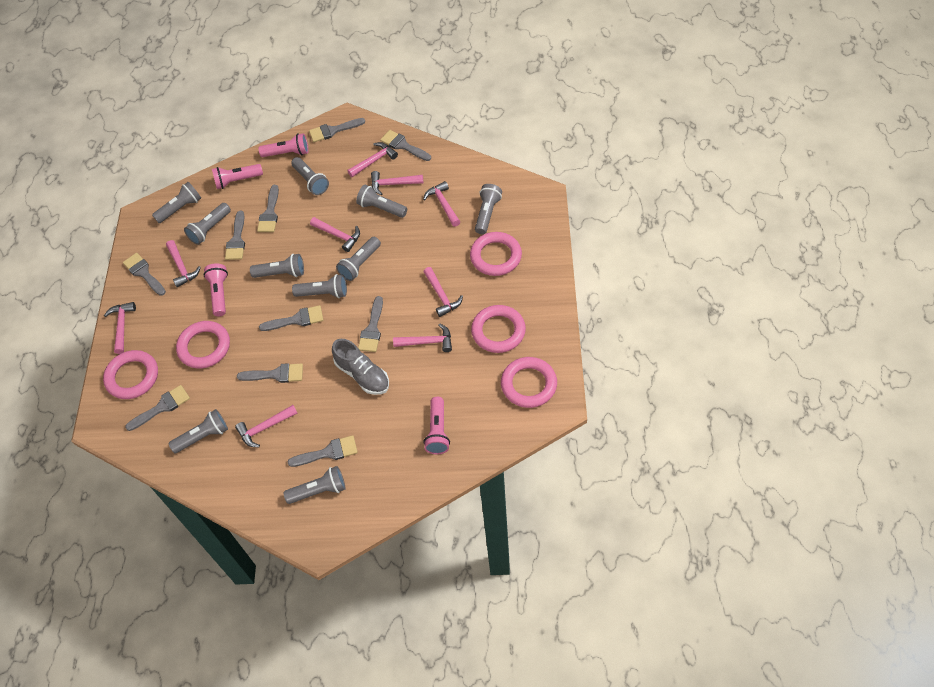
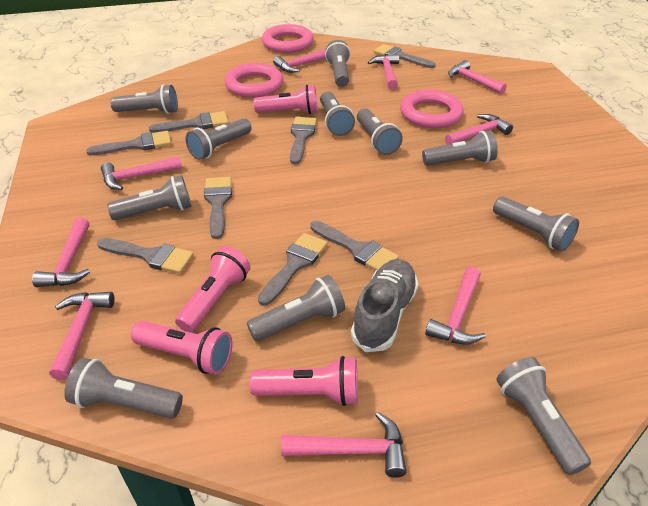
grey brush: [123,253,166,296] [125,385,190,431] [225,211,245,260] [237,363,303,383] [257,185,279,232] [259,305,323,331] [288,435,358,467] [309,118,365,142] [358,296,383,352] [380,130,431,161] = 10 -> [86,131,171,155] [97,238,194,274] [149,111,229,133] [204,177,232,239] [258,233,328,306] [290,117,317,164] [310,221,399,271] [374,44,435,68] = 8
grey flashlight: [152,182,201,223] [168,409,228,453] [184,203,231,245] [250,254,304,278] [284,466,346,504] [291,157,329,195] [292,274,347,298] [336,237,381,281] [356,185,407,218] [475,184,502,234] = 10 -> [64,358,183,418] [107,175,192,220] [110,84,178,114] [186,118,252,160] [247,275,345,342] [320,92,355,136] [325,40,350,87] [357,108,403,155] [422,131,498,166] [493,197,579,251] [496,357,591,475] = 11
pink ring: [103,350,158,399] [176,321,230,369] [470,232,522,276] [471,305,526,353] [501,357,557,408] = 5 -> [225,63,283,98] [262,24,314,53] [400,90,464,128] = 3

